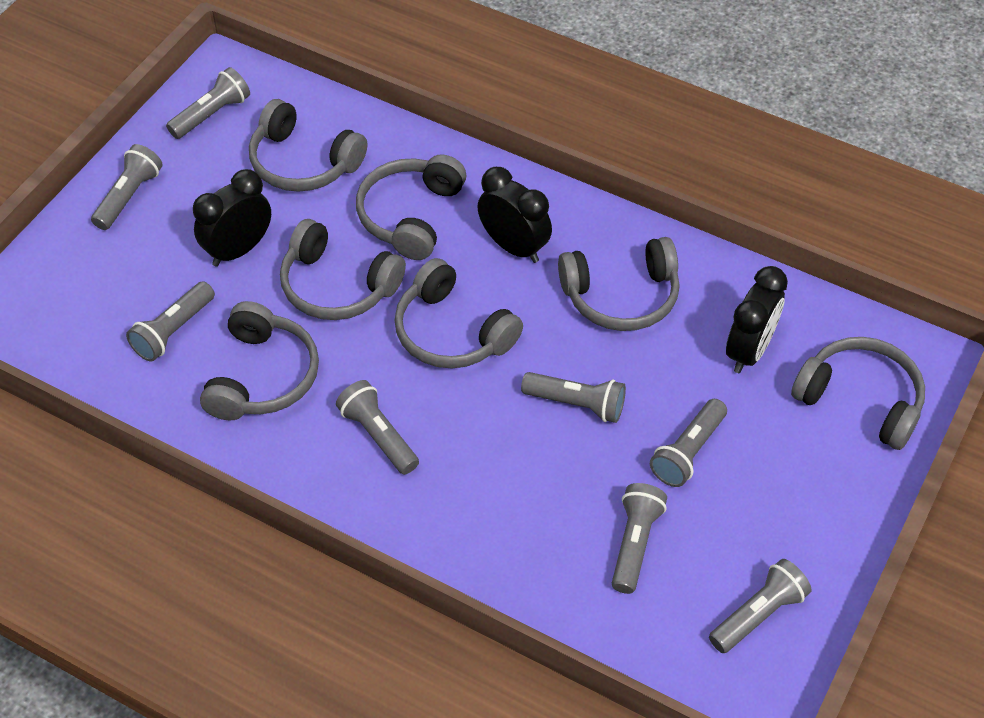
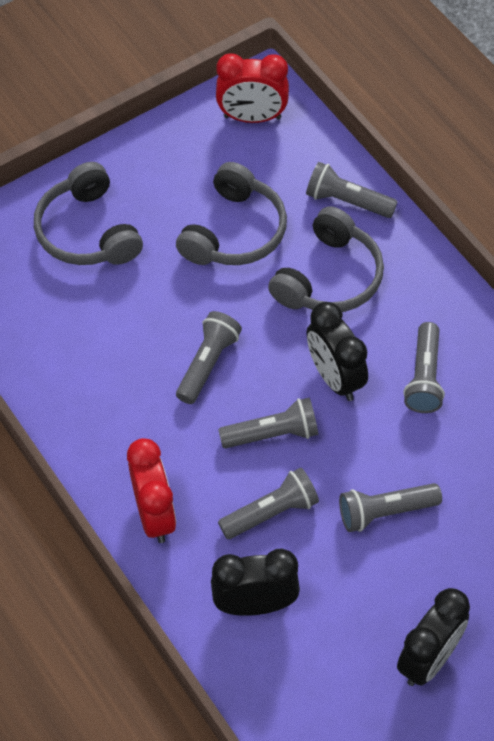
grey flashlight: [91,144,163,230] [126,281,215,362] [166,67,250,139] [336,380,419,475] [521,372,626,423] [612,483,667,594] [650,399,727,487] [709,559,811,653] = 8 -> [176,311,242,404] [218,398,318,448] [218,467,319,539] [306,162,398,218] [339,483,442,532] [403,322,445,413] = 6
grey headphones: [200,301,319,420] [249,99,367,192] [280,219,406,320] [356,154,466,260] [394,258,523,368] [558,237,680,331] [791,337,925,450] = 7 -> [34,162,143,265] [176,162,287,265] [268,206,384,312] = 3
red clock: none = 0 -> [127,438,176,543] [216,53,289,123] = 2

